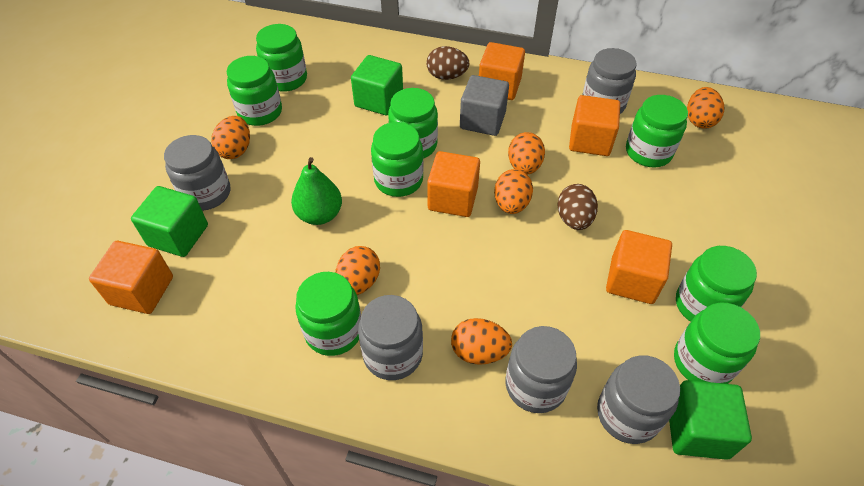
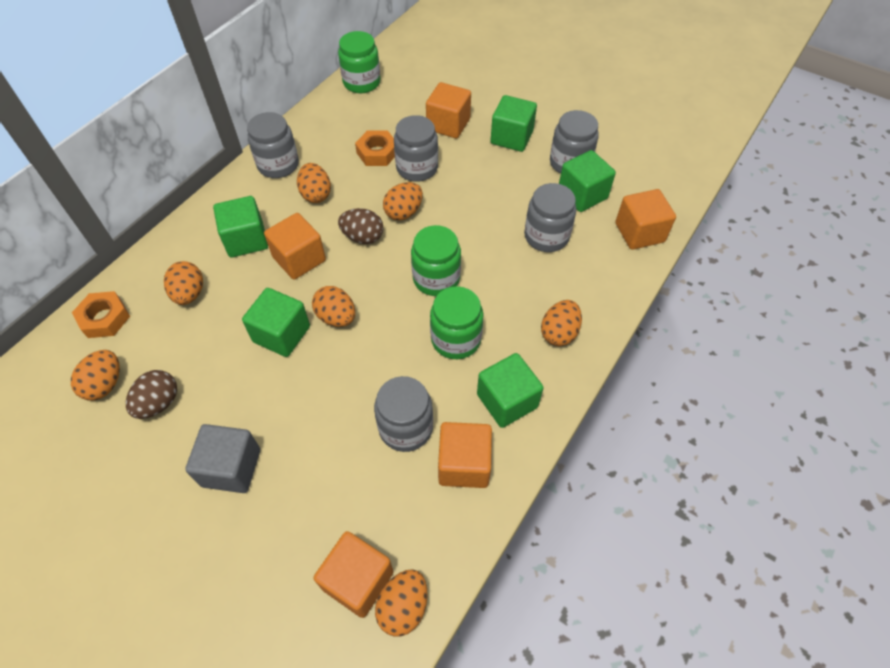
green cube: [131,186,208,257] [351,55,403,115] [669,380,752,460] = 3 -> [213,196,268,258] [242,288,310,357] [477,353,544,428] [490,95,537,152] [559,150,616,212] = 5
green jar: [227,56,282,126] [256,24,307,92] [295,272,361,356] [371,122,424,197] [388,88,438,159] [626,95,688,167] [674,303,760,384] [676,246,757,322] = 8 -> [338,31,381,93] [411,225,461,296] [430,286,483,359] = 3
green pear: [291,157,342,225] = 1 -> none = 0
orange egg: [211,116,250,159] [335,246,380,295] [451,318,512,365] [494,169,533,214] [508,132,545,175] [687,87,724,129] = 6 -> [71,350,120,400] [164,261,203,305] [297,163,331,203] [312,286,355,327] [375,569,428,636] [383,182,423,221] [541,300,582,346] = 7
orange nut: none = 0 -> [72,291,130,338] [355,131,395,166] = 2

